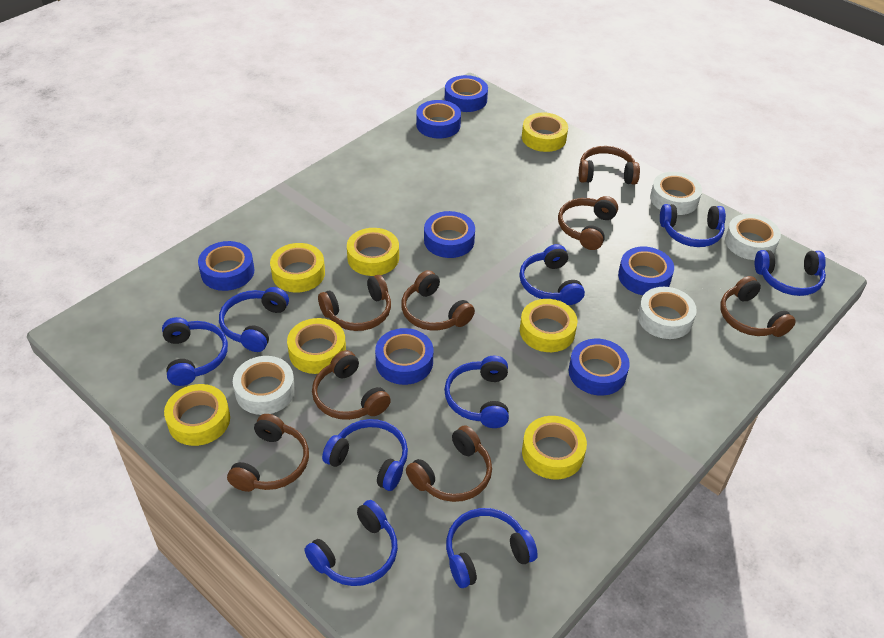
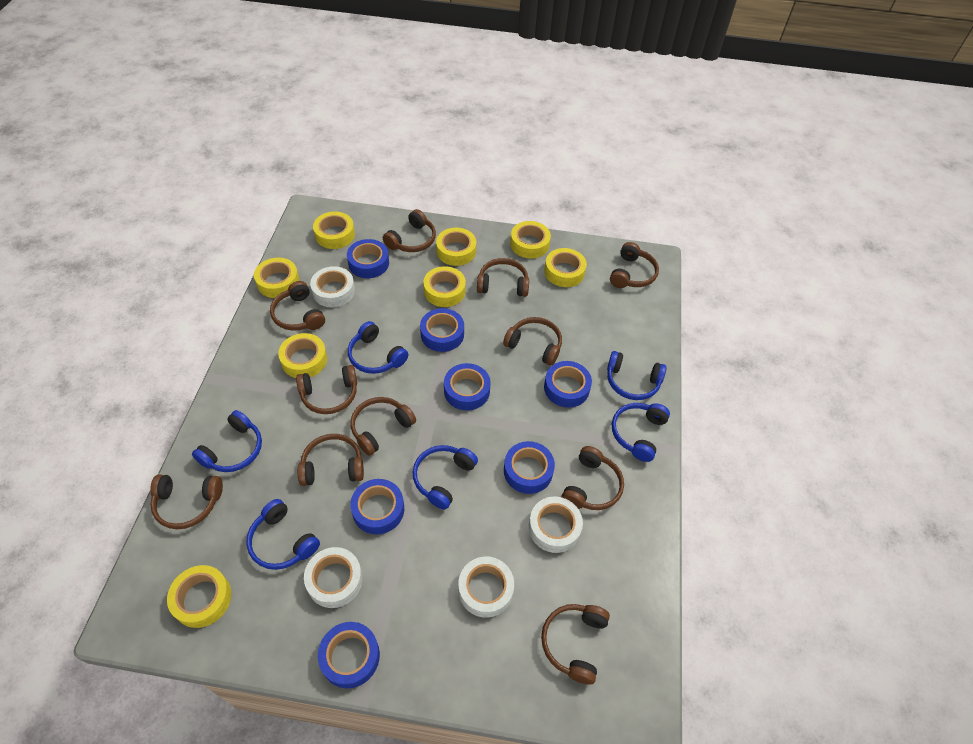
blue headphones: [162,317,228,386] [219,287,289,352] [304,500,398,586] [322,419,408,491] [444,356,509,428] [446,508,538,588] [519,244,585,305] [660,204,726,247] [755,250,826,296] = 9 -> [192,410,262,472] [246,499,320,570] [348,321,408,374] [413,445,478,510] [607,351,667,400] [612,403,670,462] = 6
brown headphones: [227,414,309,492] [312,350,391,420] [318,275,391,331] [401,270,475,330] [406,425,492,502] [558,196,618,250] [579,146,640,185] [720,276,796,337] = 8 -> [150,475,223,529] [270,281,325,331] [296,365,357,414] [298,434,364,486] [351,397,416,456] [383,209,436,252] [477,258,529,297] [503,317,562,366] [541,604,610,685] [562,446,624,510] [610,242,659,288] = 11
yellow tape: [164,384,230,446] [270,243,325,293] [287,318,346,374] [347,228,399,276] [520,299,578,352] [522,113,568,152] [522,416,587,479] = 7 -> [167,565,231,628] [254,258,300,298] [278,333,327,378] [313,212,355,249] [423,266,466,307] [436,228,476,266] [510,221,551,259] [544,248,587,287] = 8

